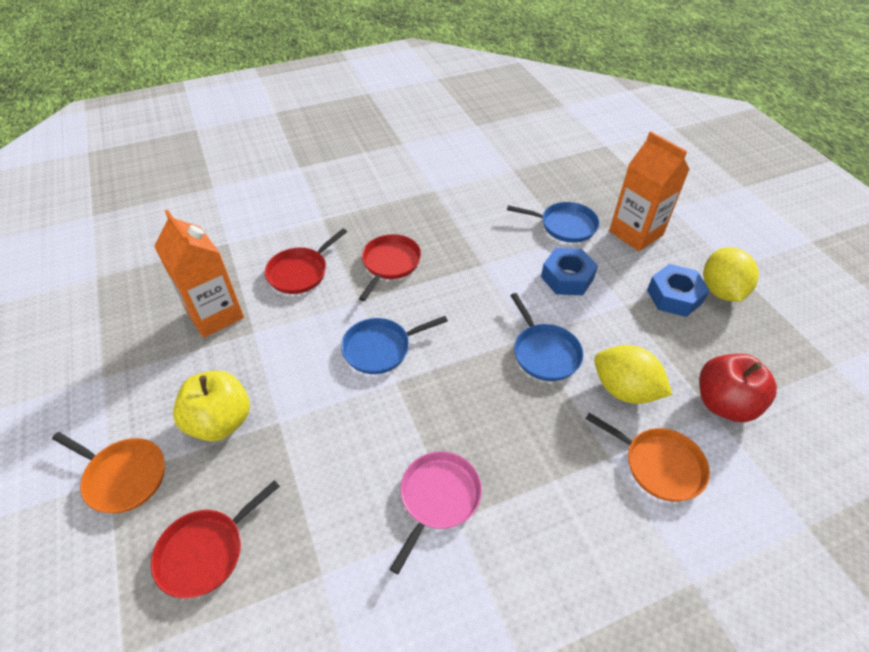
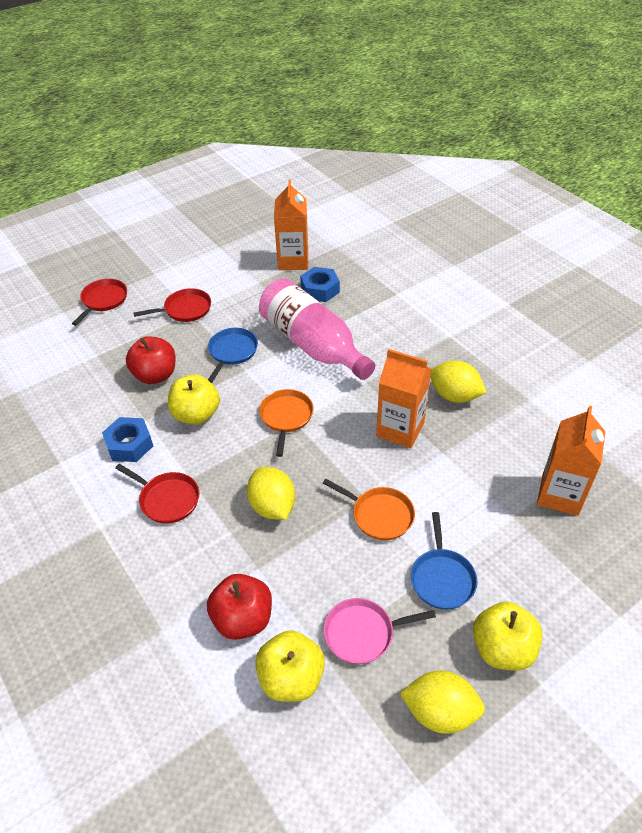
blue pan: [341,316,448,374] [507,202,599,243] [510,293,583,381] = 3 -> [208,328,258,383] [411,512,477,610] = 2
orange carton: [154,210,244,338] [609,131,690,251] = 2 -> [274,180,308,270] [376,349,431,448] [537,406,606,516] = 3
pink bottle: none = 0 -> [259,279,375,380] = 1
red apple: [699,354,777,422] = 1 -> [126,336,176,384] [207,574,272,640] = 2
yellow apple: [173,370,250,442] = 1 -> [168,374,220,425] [255,630,325,702] [473,602,543,670] = 3
yellow lemon: [594,345,672,404] [704,247,759,302] = 2 -> [247,467,295,520] [400,671,485,734] [430,361,487,403] = 3

